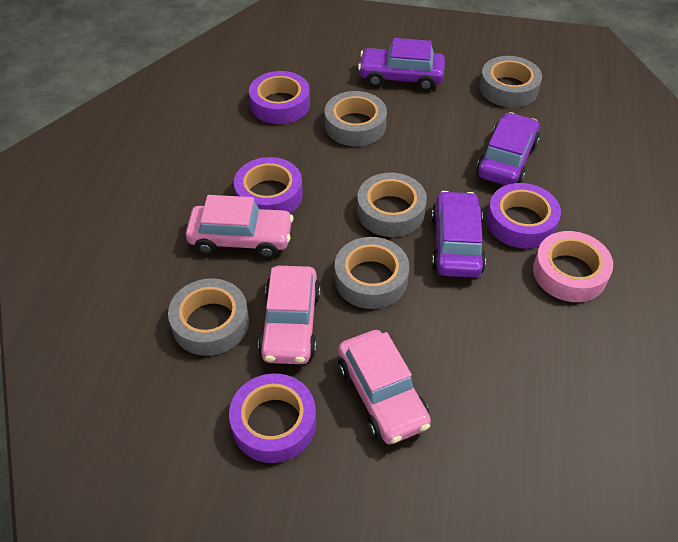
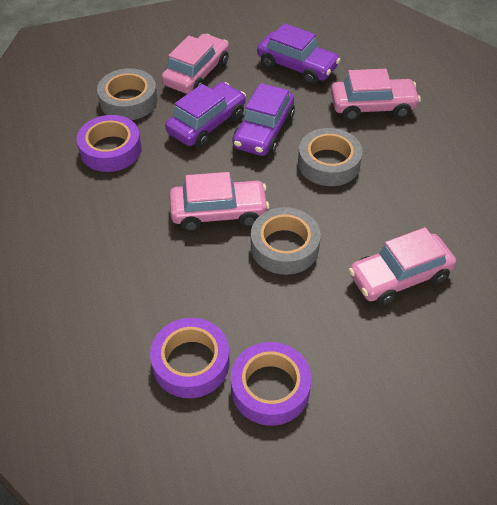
grey tape: [168,278,249,356] [325,91,387,146] [335,237,409,309] [357,173,427,237] [480,56,542,108] = 5 -> [97,68,158,120] [251,207,321,275] [298,128,363,186] = 3
pink car: [186,195,293,258] [258,266,321,364] [338,330,431,444] = 3 -> [161,34,229,94] [169,172,269,231] [331,69,421,121] [349,227,456,306] = 4
pink tape: [533,231,613,302] = 1 -> none = 0
purple tape: [229,373,316,463] [234,157,303,213] [249,71,310,124] [487,183,561,249] = 4 -> [77,115,142,172] [150,318,230,398] [231,342,312,426] = 3

